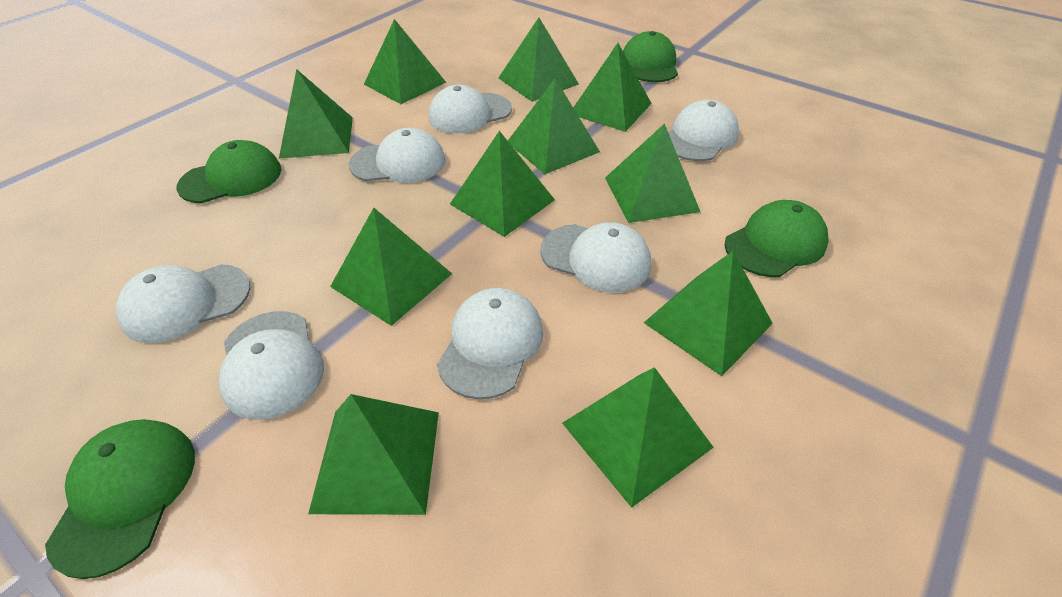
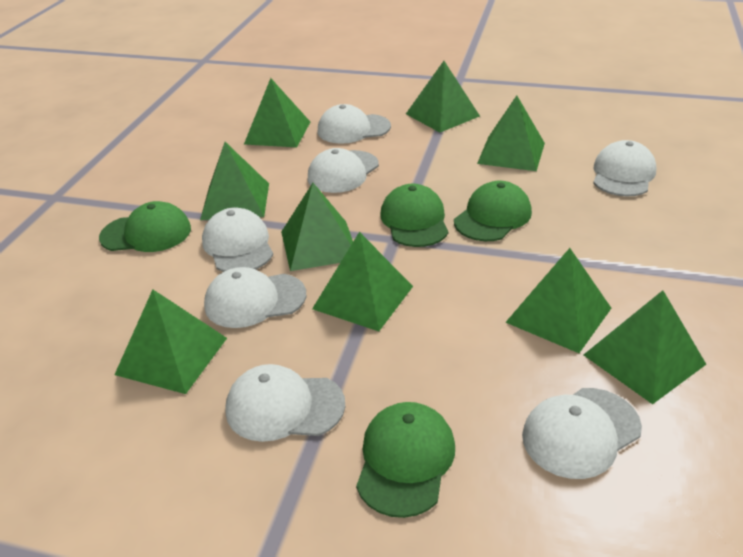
green pyramid: [279,69,353,159] [308,394,439,515] [330,208,452,326] [364,19,446,104] [450,131,555,237] [499,18,579,102] [508,79,600,174] [562,367,714,508] [573,43,652,132] [605,123,700,223] [644,251,773,376] = 11 -> [114,289,227,394] [200,142,269,220] [244,78,310,147] [281,183,353,271] [312,232,413,331] [406,61,480,132] [477,96,545,171] [505,248,611,353] [584,290,706,404] = 9

